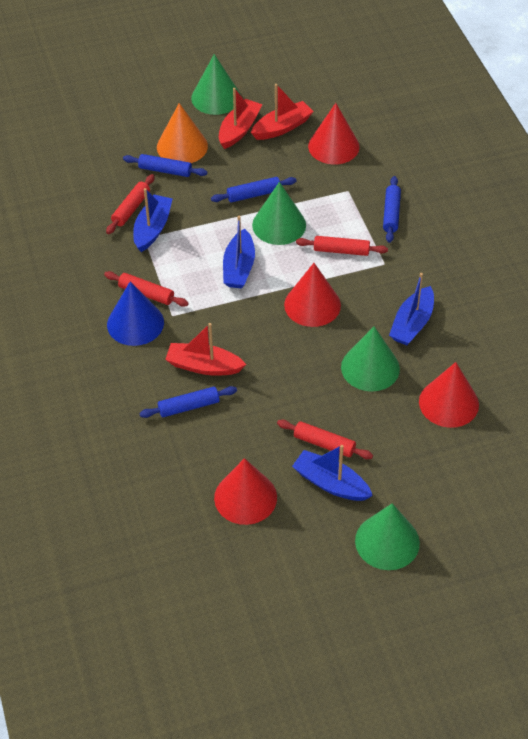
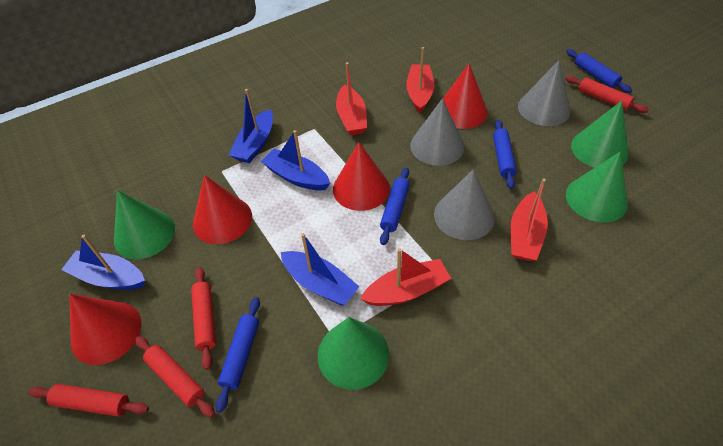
blue cone: [107,281,164,346] = 1 -> none = 0
grey cone: none = 0 -> [410,98,464,166] [434,170,495,240] [518,60,570,126] = 3
orange cone: [157,103,208,163] = 1 -> none = 0
red boat: [165,323,247,376] [219,88,262,149] [251,84,314,140] = 3 -> [336,62,367,136] [360,248,451,306] [406,47,435,114] [511,179,548,261] = 4

